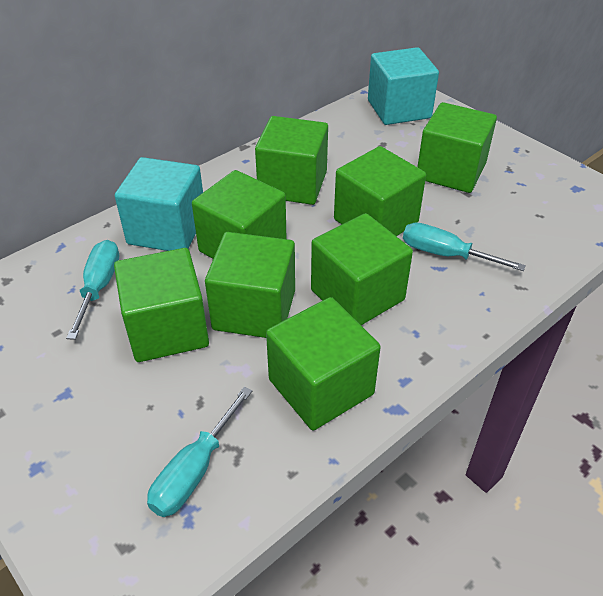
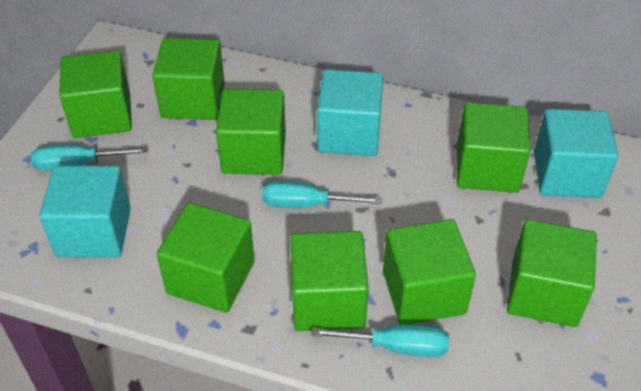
turquoise cube: [115,157,203,251] [368,47,439,125] = 2 -> [40,165,131,258] [317,69,383,156] [534,109,618,198] = 3

